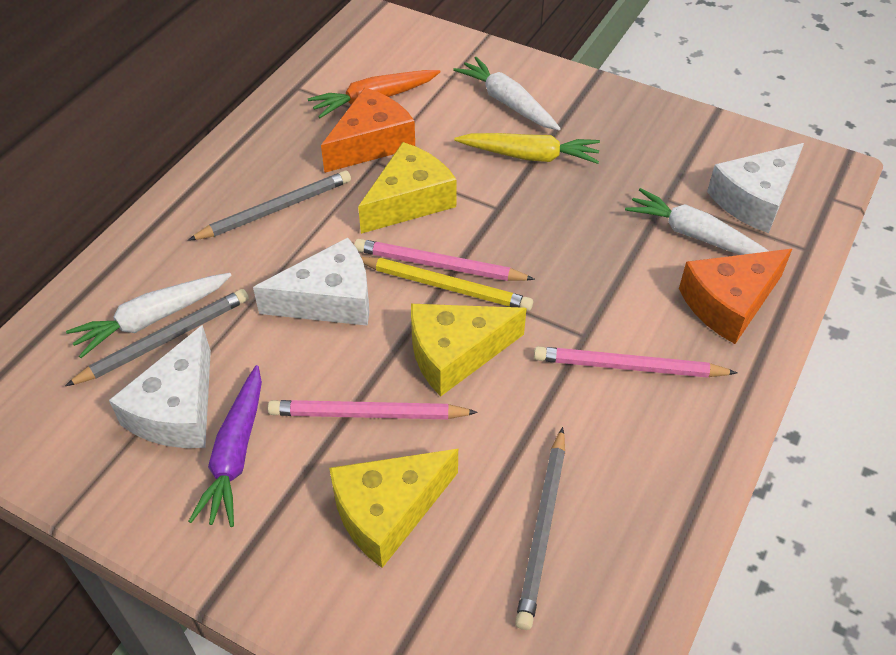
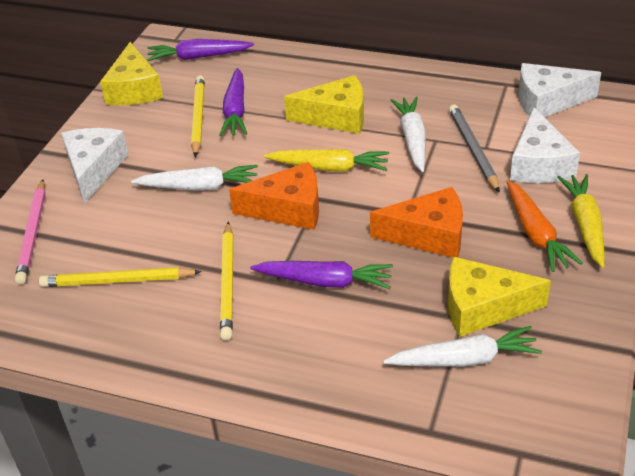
grey pencil: [65,289,249,386] [188,170,351,241] [515,427,565,630] = 3 -> [449,104,500,193] = 1
pink pencil: [268,400,478,419] [354,239,535,281] [534,346,737,378] = 3 -> [15,180,46,284] = 1
purple carrot: [188,365,262,527] = 1 -> [147,39,254,61] [219,68,247,136] [250,261,393,289] = 3
yellow carrot: [454,133,600,164] = 1 -> [264,149,389,172] [557,174,605,268] = 2
yellow pencil: [361,257,533,311] = 1 -> [39,267,202,287] [191,75,205,157] [220,221,234,340] = 3

